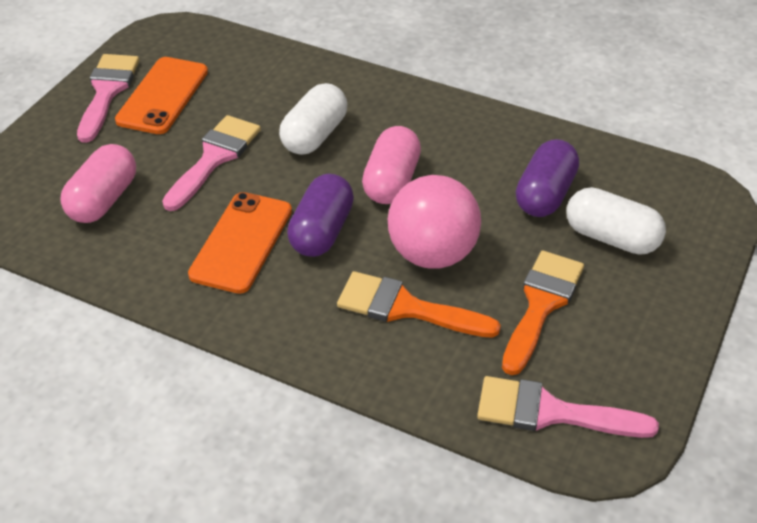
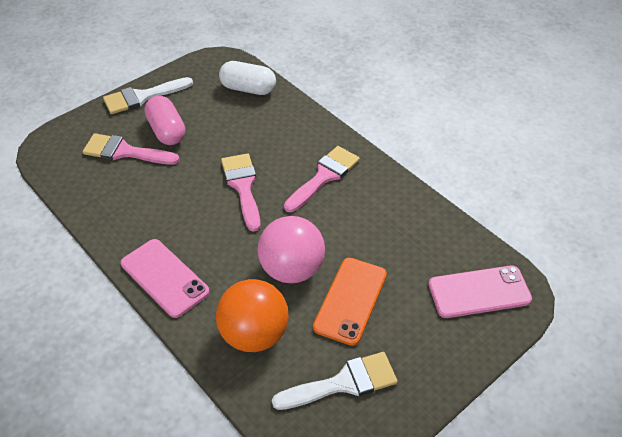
orange ball: none = 0 -> [216,279,289,352] = 1
orange brush: [337,271,501,338] [502,250,584,375] = 2 -> none = 0
orange phone: [115,57,208,134] [188,192,292,294] = 2 -> [313,258,387,346] = 1
pink capsule: [60,144,136,223] [362,126,421,204] = 2 -> [144,96,185,145] = 1
pink phone: none = 0 -> [121,239,210,318] [428,265,532,318] = 2
purple capsule: [287,174,354,257] [516,139,579,217] = 2 -> none = 0
white brush: none = 0 -> [103,77,193,114] [272,352,398,410] = 2
white capsule: [279,83,347,155] [566,187,666,255] = 2 -> [219,61,276,95] = 1

